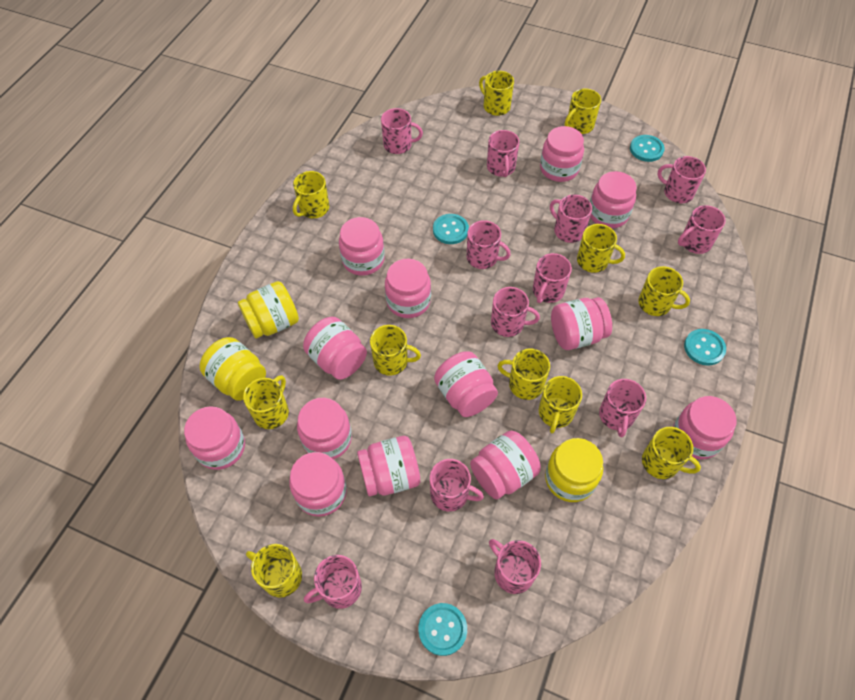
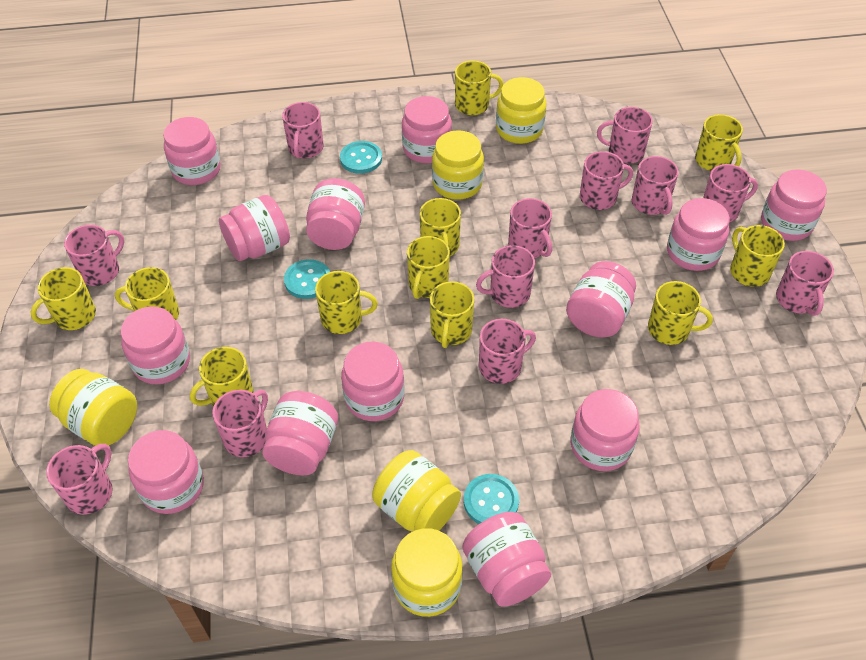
turquoise button: [418,603,467,656] [433,214,469,244] [630,135,665,162] [684,329,726,365] = 4 -> [284,259,330,299] [340,141,382,174] [464,474,519,524] = 3
yellow jar: [199,337,266,401] [238,281,299,339] [545,438,603,502] = 3 -> [49,369,137,446] [372,450,461,531] [391,528,463,617] [432,130,484,200] [496,77,546,144] = 5

